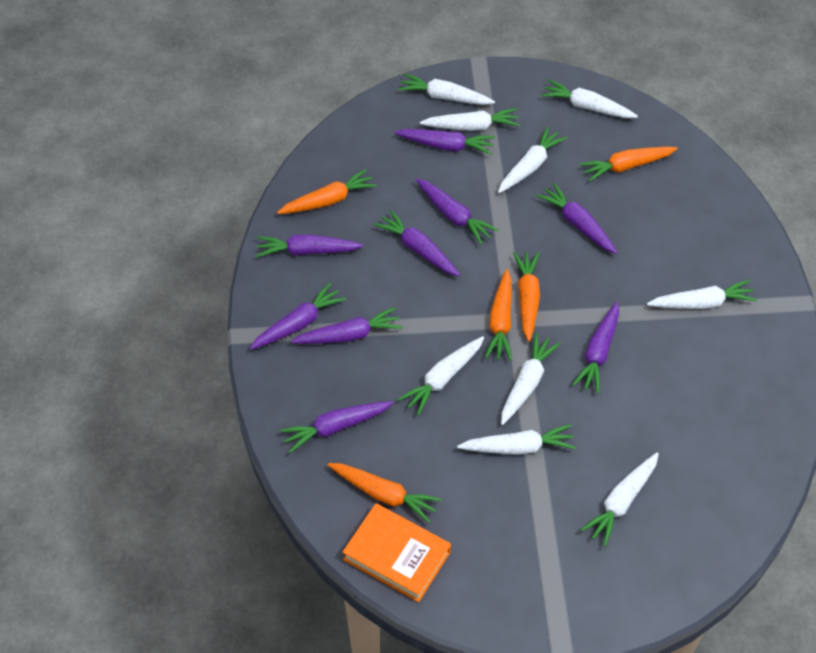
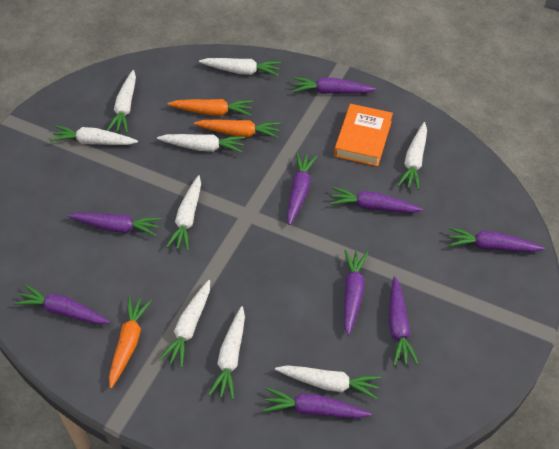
orange carrot: [277,169,377,214] [328,463,441,523] [485,269,512,361] [513,252,540,342] [580,147,678,182] = 5 -> [109,296,152,388] [167,99,253,116] [194,120,281,138] = 3

